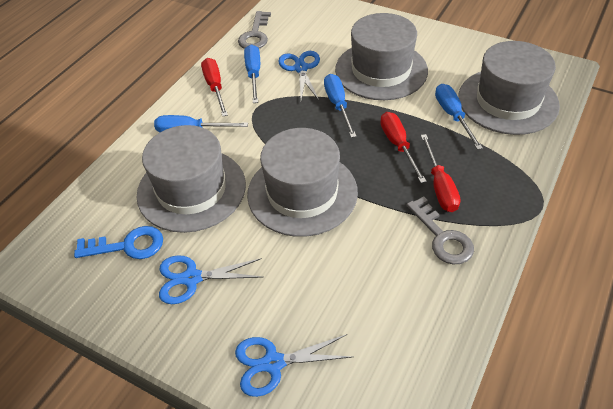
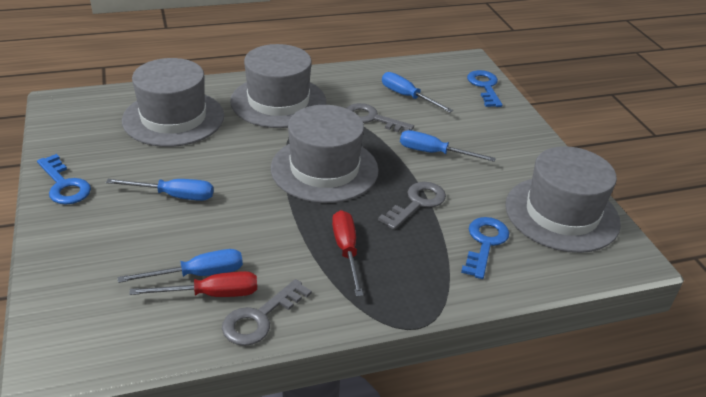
blue key: [74,226,163,259] = 1 -> [37,154,91,205] [461,217,509,279] [467,70,503,107] = 3
blue scissors: [159,255,263,304] [235,334,353,397] [279,51,320,100] = 3 -> none = 0
grey key: [238,11,271,49] [407,196,474,264] = 2 -> [222,279,312,346] [346,103,414,134] [378,182,446,230] = 3
red screwdriver: [201,58,228,116] [380,112,427,183] [421,134,460,212] = 3 -> [129,271,257,297] [332,210,363,297] = 2

